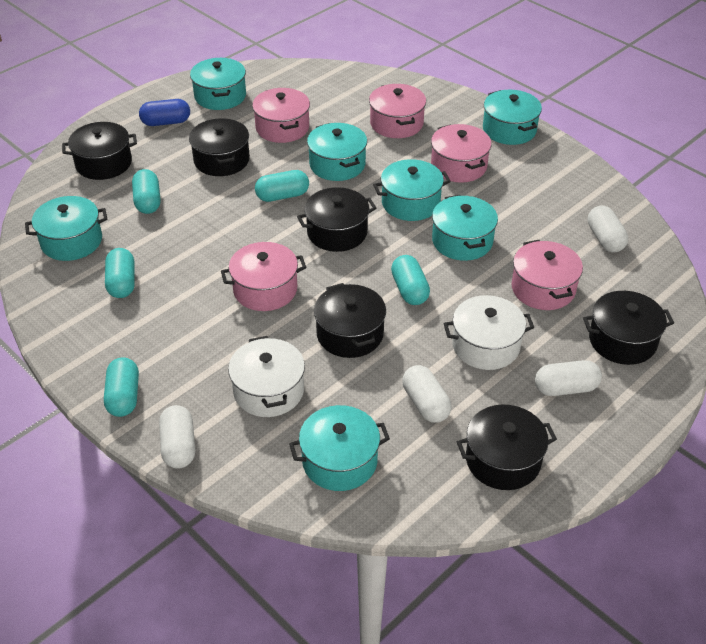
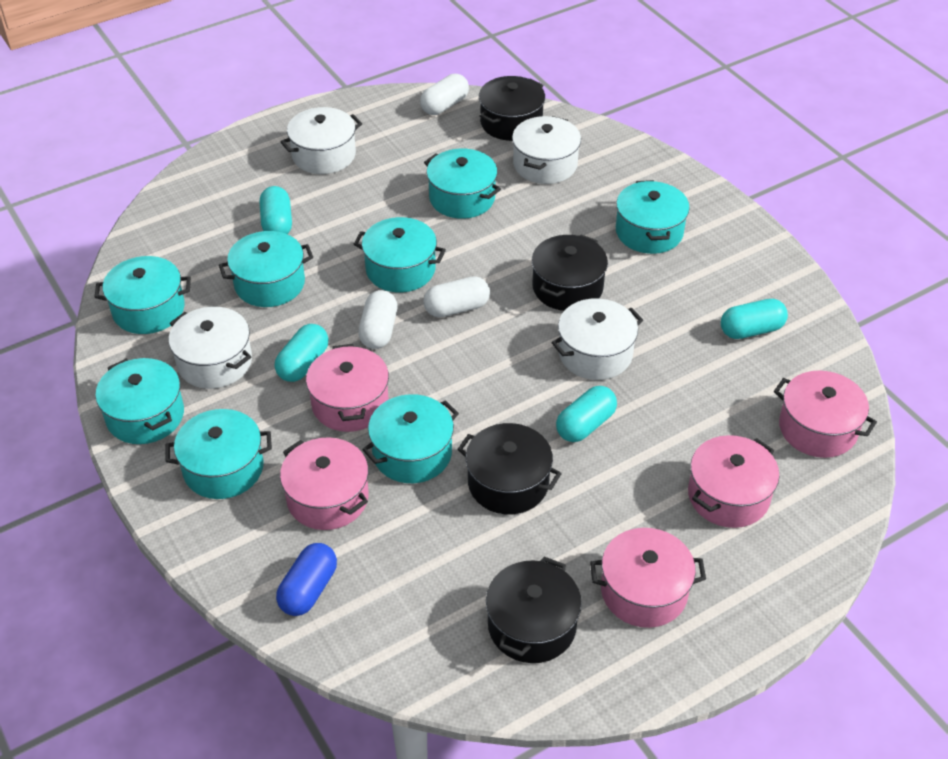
black pot: [62,122,137,180] [189,118,250,176] [297,187,377,252] [314,283,386,358] [457,405,557,490] [583,291,674,365] = 6 -> [457,423,562,514] [479,76,545,141] [486,557,582,663] [532,235,608,311] = 4
turquoise capsule: [104,357,139,417] [105,248,135,298] [132,169,161,214] [255,170,309,202] [391,255,430,305] = 5 -> [260,186,292,234] [275,324,328,382] [556,386,617,442] [721,299,788,339] = 4
turquoise pot: [25,196,107,261] [190,58,246,110] [289,405,390,491] [307,123,367,181] [373,159,451,221] [432,195,498,261] [483,90,542,145] = 7 -> [94,256,191,334] [96,358,184,444] [165,409,272,499] [219,231,313,307] [354,217,446,292] [362,394,459,483] [424,149,501,219] [616,180,690,254] = 8
white capsule: [159,405,195,469] [402,365,451,423] [535,360,602,396] [588,205,628,252] = 4 -> [358,290,397,349] [420,74,469,115] [424,276,490,317] = 3
white pot: [228,336,305,417] [443,295,534,370] = 2 -> [169,307,252,389] [280,107,362,174] [512,116,581,184] [551,298,643,380] = 4

